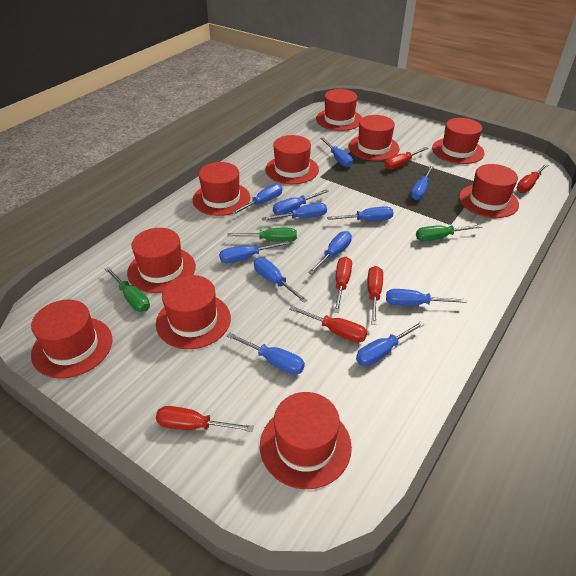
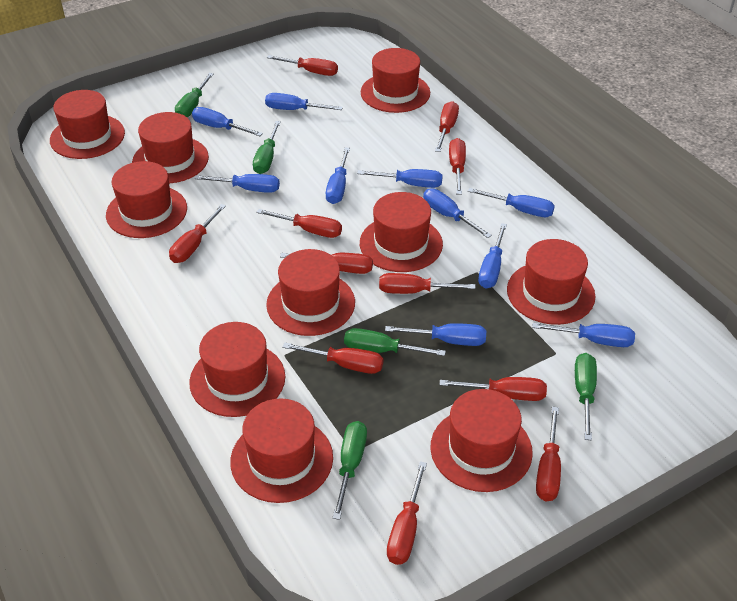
blue screwdriver: [219,241,290,263] [227,332,305,375] [231,184,282,215] [254,258,308,303] [262,203,327,221] [273,189,329,215] [308,231,352,274] [320,138,353,167] [327,206,393,221] [356,321,425,366] [386,289,467,306] [411,166,434,200] = 12 -> [192,107,263,136] [194,174,280,193] [265,93,343,110] [326,147,350,204] [357,169,443,188] [385,323,486,346] [423,188,492,238] [468,188,555,217] [478,223,507,289] [532,323,635,347] = 10
green screwdriver: [104,267,150,312] [227,228,297,242] [416,224,482,241] = 3 -> [175,73,214,117] [253,121,281,174] [333,421,367,520] [344,328,446,356] [575,353,597,441] = 5
red screwdriver: [156,406,254,432] [289,306,367,343] [334,257,352,313] [367,266,383,325] [385,147,429,170] [516,164,548,193] = 6 -> [169,204,226,263] [256,209,342,238] [267,55,338,76] [280,253,373,274] [282,342,383,374] [379,273,476,294] [387,461,427,565] [435,101,459,152] [440,377,547,401] [449,138,466,194] [536,407,561,501] = 11

